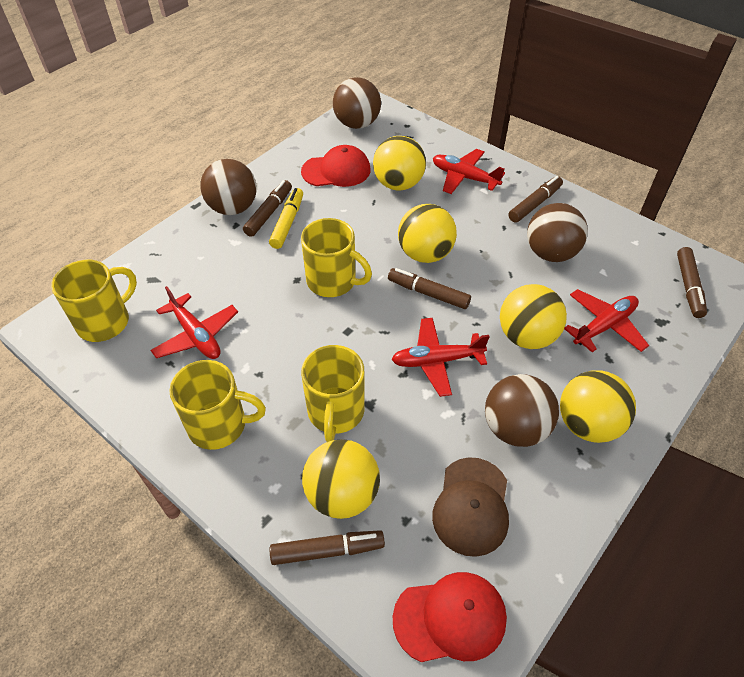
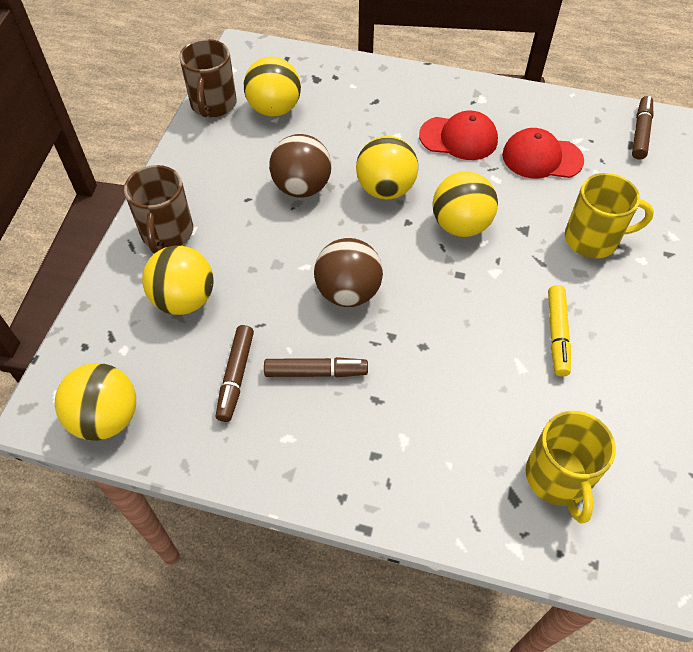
brown ball: [200,159,257,215] [333,77,381,129] [485,374,559,447] [527,203,588,262] = 4 -> [269,134,331,198] [314,238,383,307] = 2
brown cap: [432,457,509,557] = 1 -> none = 0
brown marker: [243,180,292,237] [270,530,385,565] [388,268,471,309] [508,176,563,223] [677,247,707,318] = 5 -> [216,325,254,422] [264,357,368,377] [632,96,653,160] = 3
brown mug: none = 0 -> [124,165,193,254] [179,39,237,117] = 2
red plane: [150,286,238,359] [391,318,490,397] [433,149,505,194] [564,289,649,352] = 4 -> none = 0
yellow mug: [51,260,137,342] [169,360,266,450] [301,218,372,297] [301,345,365,442] = 4 -> [526,411,616,524] [565,173,654,258] = 2

